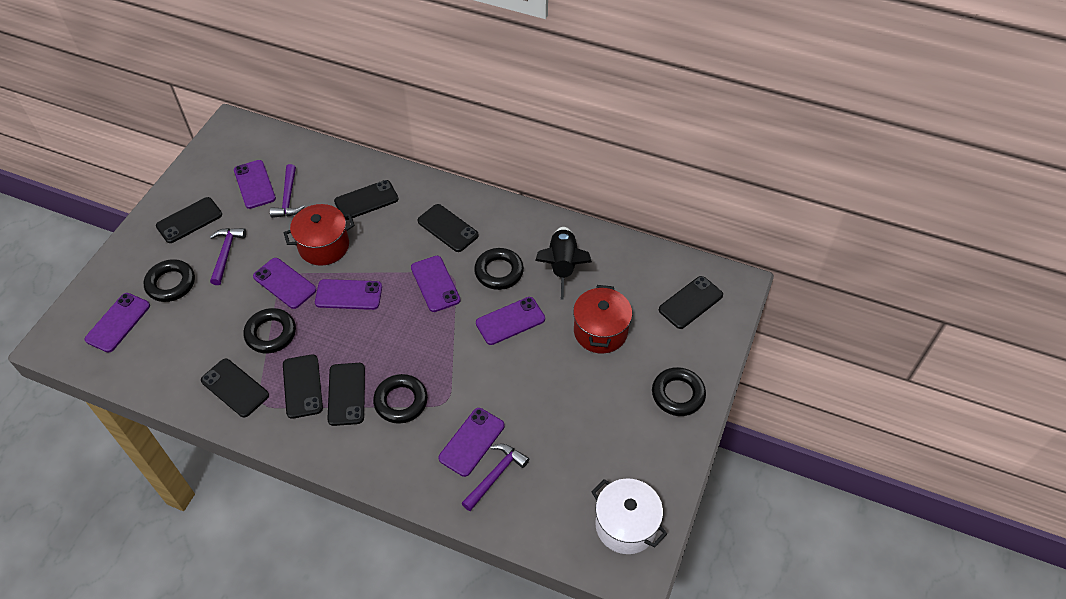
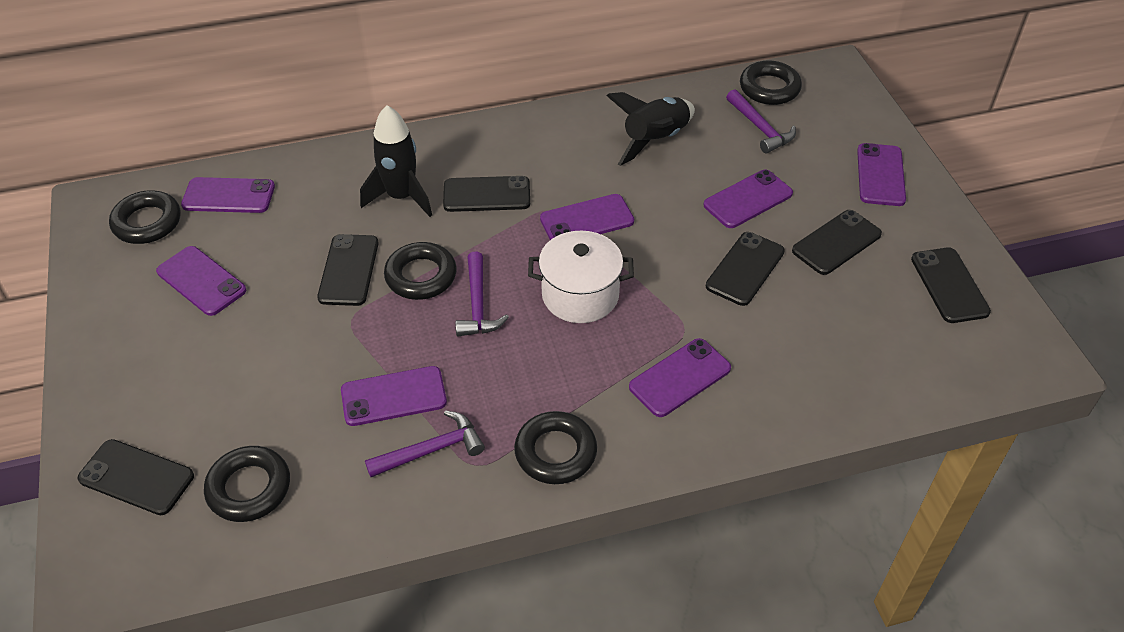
black phone: [156,197,222,243] [201,359,269,417] [283,354,323,419] [327,363,365,426] [334,180,398,220] [418,204,479,252] [659,276,723,329] = 7 -> [78,439,194,515] [317,234,379,306] [443,176,530,212] [706,232,785,306] [792,210,882,275] [911,248,991,323] = 6
black rocket: [535,227,592,300] = 1 -> [360,105,432,217] [606,92,695,166] = 2
red pot: [284,204,355,266] [573,285,632,354] = 2 -> none = 0

